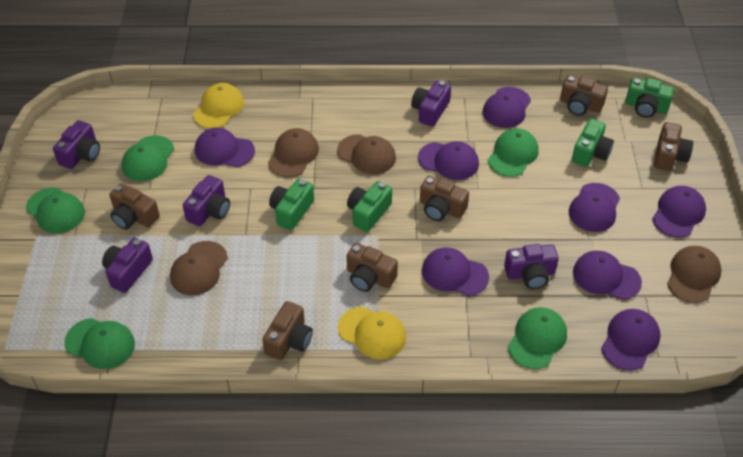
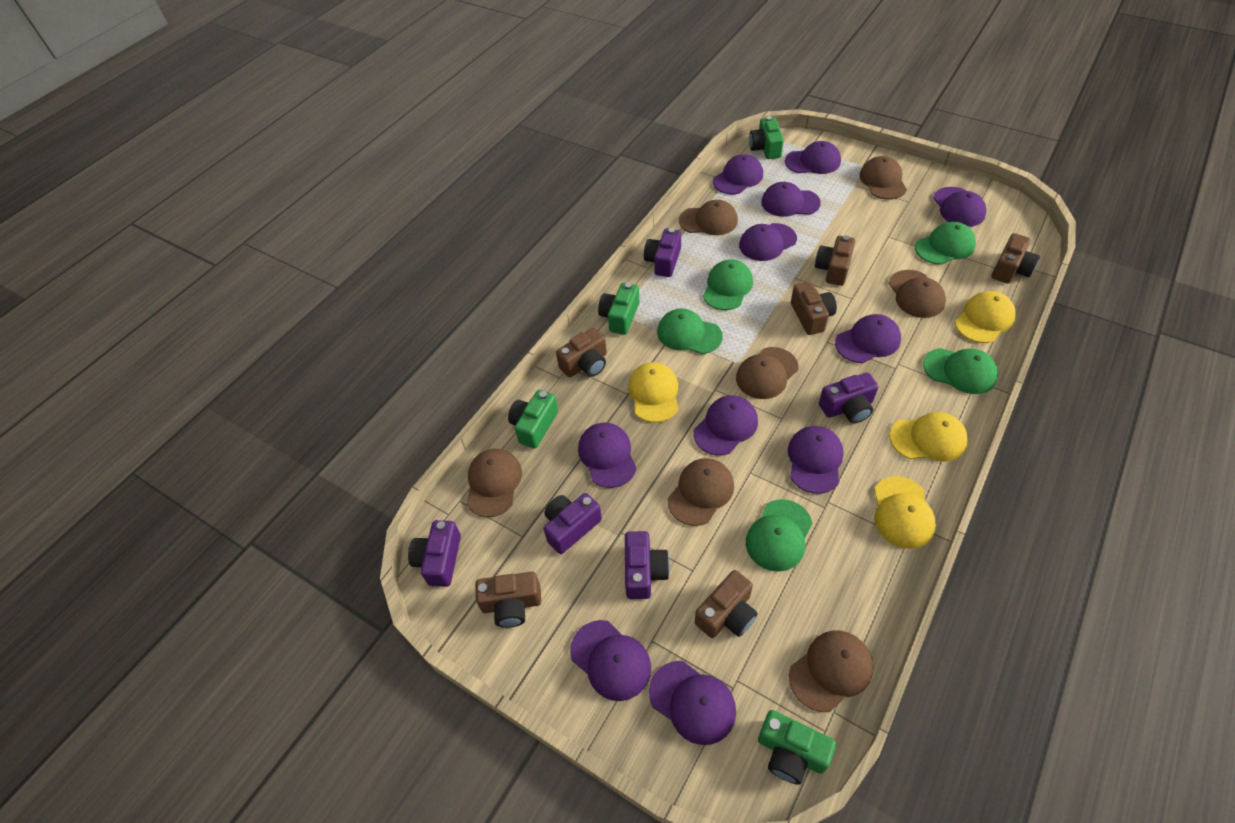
brown cap: [170,241,228,295] [268,128,319,177] [337,134,396,174] [667,246,722,303] = 4 -> [466,449,522,517] [667,458,734,526] [679,200,738,235] [736,347,798,399] [789,631,874,712] [859,156,907,200] [889,270,946,318] = 7
purple cap: [195,128,255,167] [418,141,479,180] [422,248,489,296] [483,87,531,128] [569,183,620,232] [573,251,642,300] [601,309,661,371] [652,186,706,238] = 8 -> [570,620,651,701] [578,423,637,488] [649,661,736,745] [693,395,758,455] [713,154,763,194] [739,223,797,261] [761,182,821,217] [785,141,841,174] [788,426,844,494] [835,314,901,363] [933,187,987,227] = 11
yellow cap: [193,83,244,128] [338,306,406,359] = 2 -> [628,362,678,423] [874,476,936,549] [889,412,968,462] [955,291,1016,343] = 4

